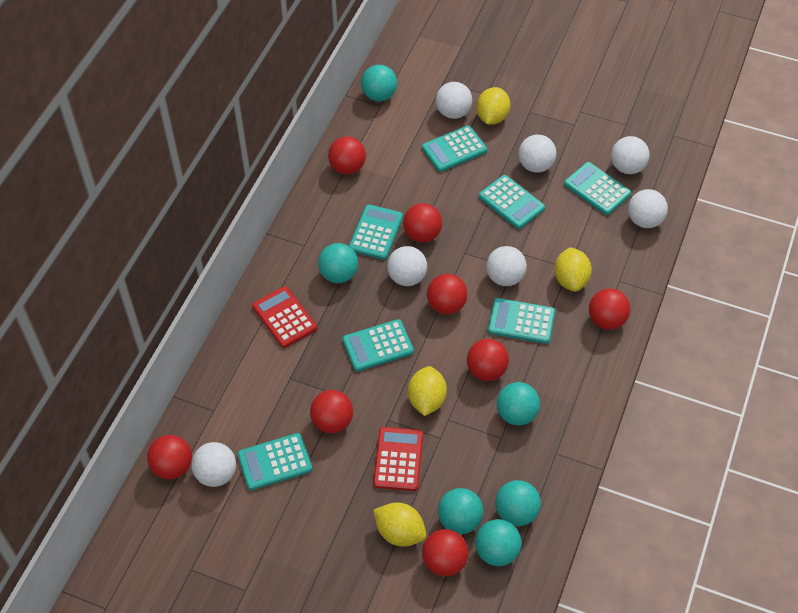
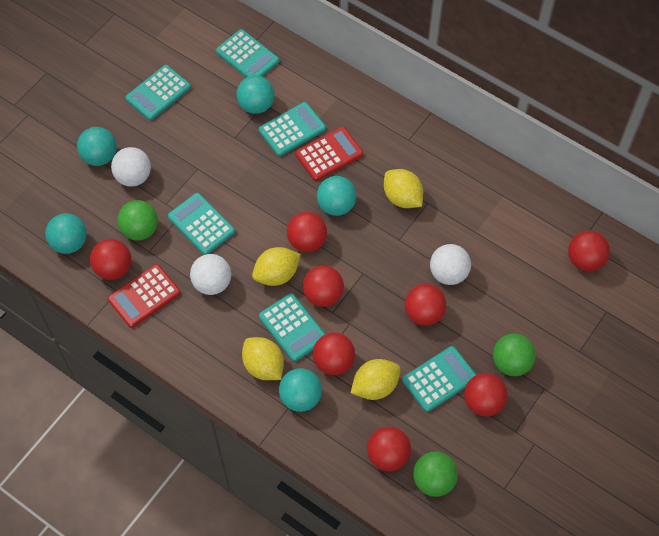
green ball: none = 0 -> [117,200,158,241] [413,451,458,497] [493,334,536,376] = 3
turquoise ball: [318,243,358,283] [361,65,397,101] [438,488,483,534] [475,519,522,566] [495,480,541,526] [497,382,540,425] = 6 -> [45,213,87,254] [77,127,117,166] [237,75,275,114] [279,368,322,412] [317,176,357,216] = 5
turquoise calculator: [238,433,312,490] [343,319,414,371] [349,204,403,260] [422,126,487,172] [479,175,545,229] [488,298,555,344] [564,162,631,215] = 7 -> [125,65,191,120] [168,193,235,255] [216,29,279,78] [259,102,326,156] [259,293,325,361] [402,346,476,412] = 6
white ball: [191,442,236,487] [387,246,427,286] [436,82,472,119] [486,246,527,286] [519,135,556,173] [611,136,649,174] [628,189,668,228] = 7 -> [111,147,151,187] [190,254,231,295] [430,244,471,285] = 3

